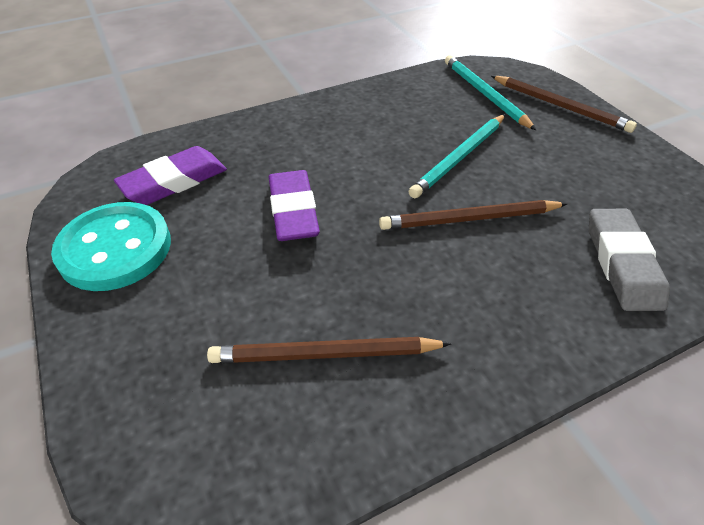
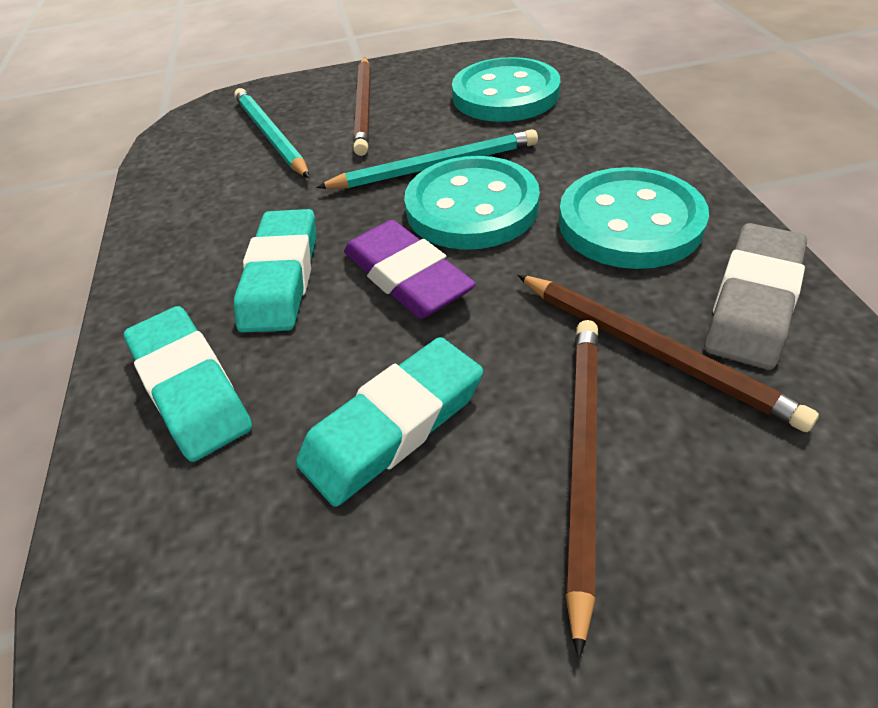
purple eraser: [114,146,227,205] [269,170,320,241] = 2 -> [344,220,476,319] = 1
turquoise button: [51,202,171,291] = 1 -> [404,156,540,250] [452,57,560,122] [559,167,709,269] = 3
turquoise eraser: none = 0 -> [124,306,252,462] [234,209,316,332] [296,337,483,507] = 3

